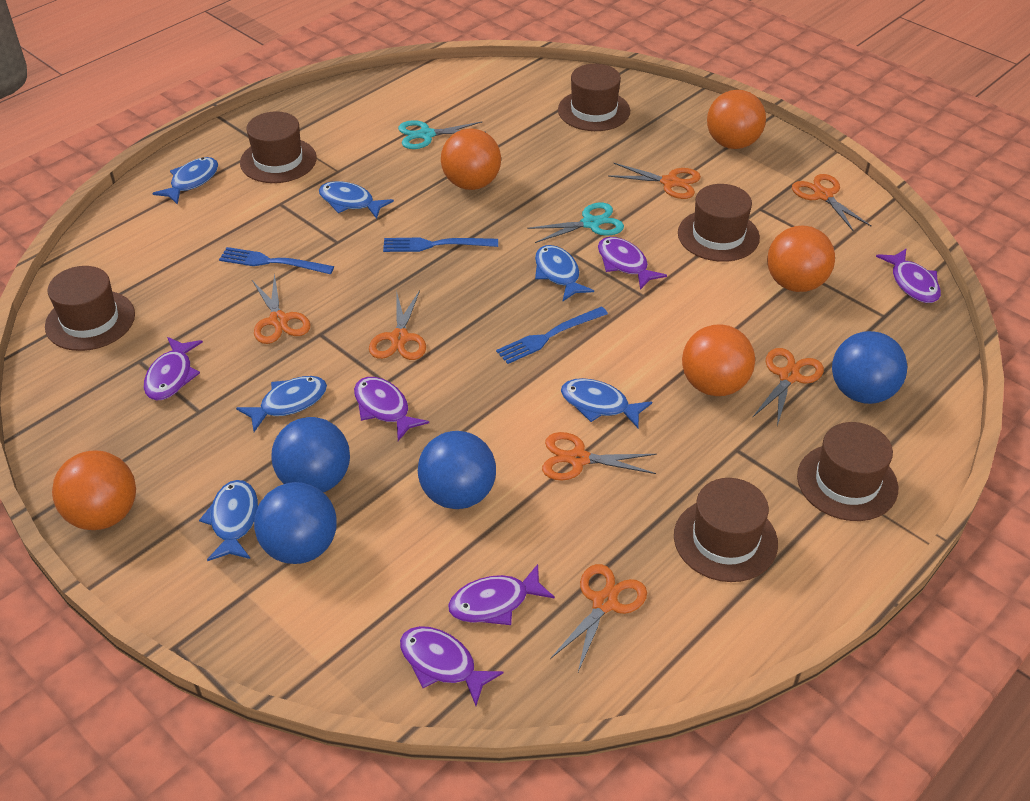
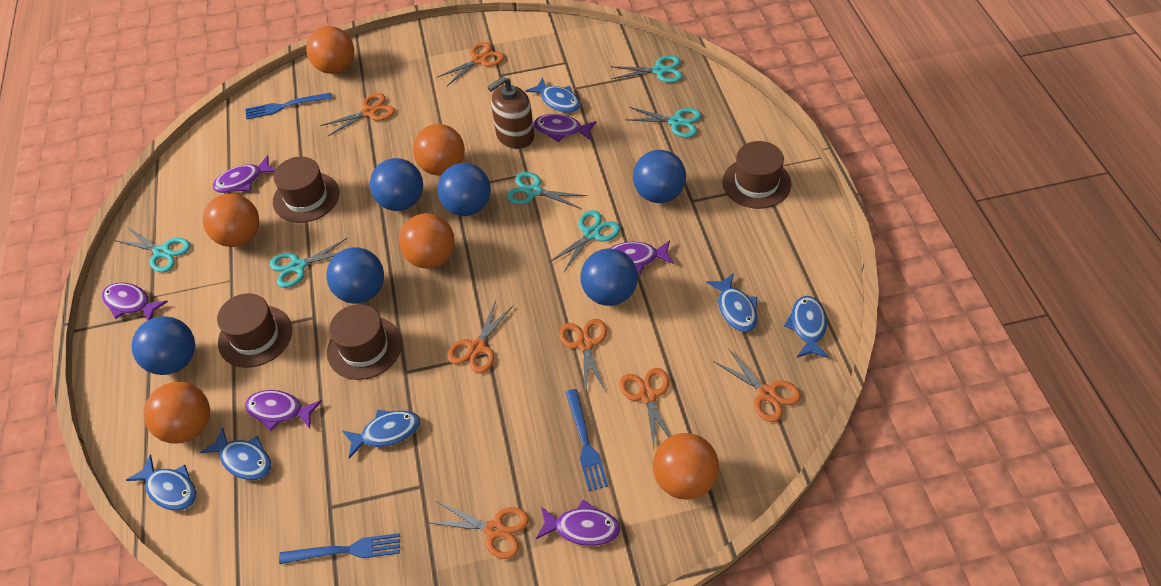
blue ball: [254,482,337,564] [272,417,350,492] [418,431,496,509] [832,331,908,404] = 4 -> [131,316,195,375] [326,247,384,304] [370,158,423,211] [437,163,491,216] [580,248,638,306] [633,150,686,203] = 6
brown hat: [45,266,135,351] [240,111,317,183] [558,64,630,131] [674,478,778,582] [678,184,760,262] [797,422,898,521] = 6 -> [217,293,292,368] [273,157,339,223] [327,304,402,380] [722,141,791,209] = 4
brown soap dispenser: none = 0 -> [488,76,534,150] = 1
orange ball: [52,451,136,530] [441,128,501,190] [682,324,755,396] [707,90,766,149] [767,226,835,292] = 5 -> [144,382,210,444] [203,193,259,247] [306,26,354,74] [399,213,455,268] [413,124,465,176] [653,433,719,500] = 6
turquoise scissors: [398,120,483,149] [527,203,624,243] = 2 -> [114,227,191,272] [270,238,347,288] [506,172,587,209] [548,210,620,273] [610,55,683,83] [625,107,702,138] = 6

